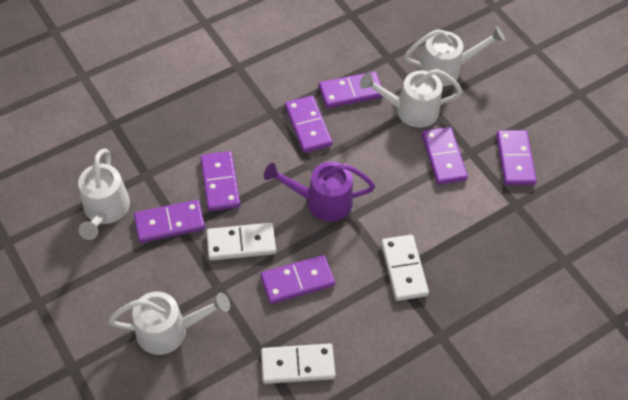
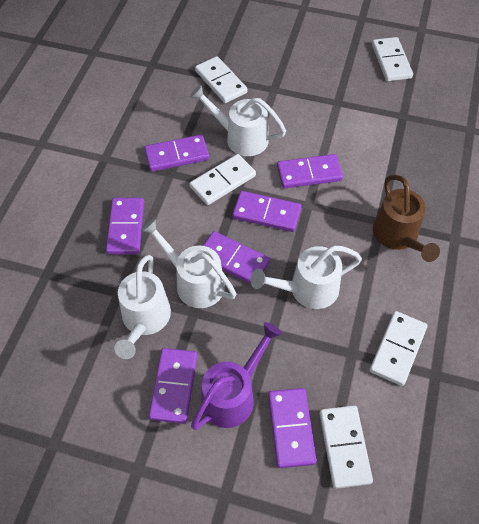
brown watering can: none = 0 -> [373,175,440,262] = 1
white domino: [206,223,276,261] [261,343,336,384] [381,235,429,301] = 3 -> [190,154,256,205] [195,56,248,103] [319,406,373,489] [370,311,427,386] [372,37,413,81] = 5

